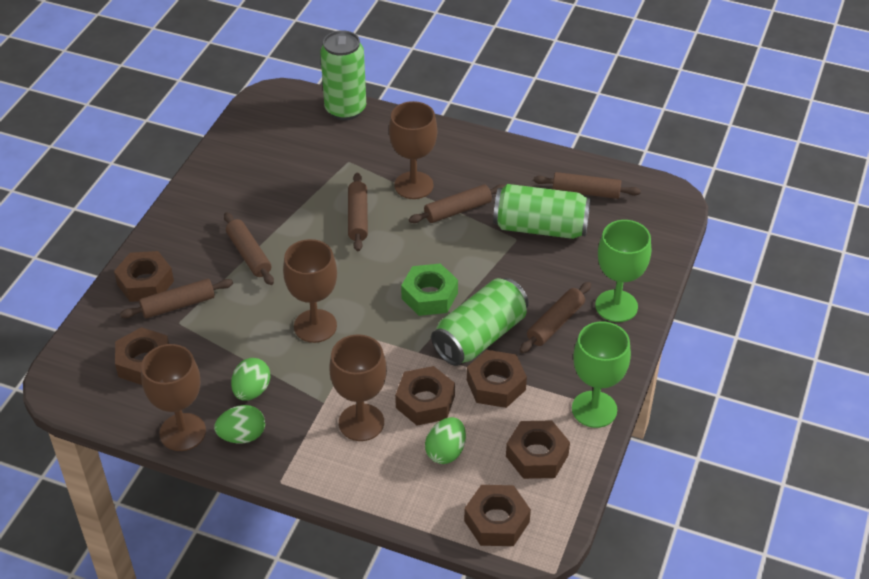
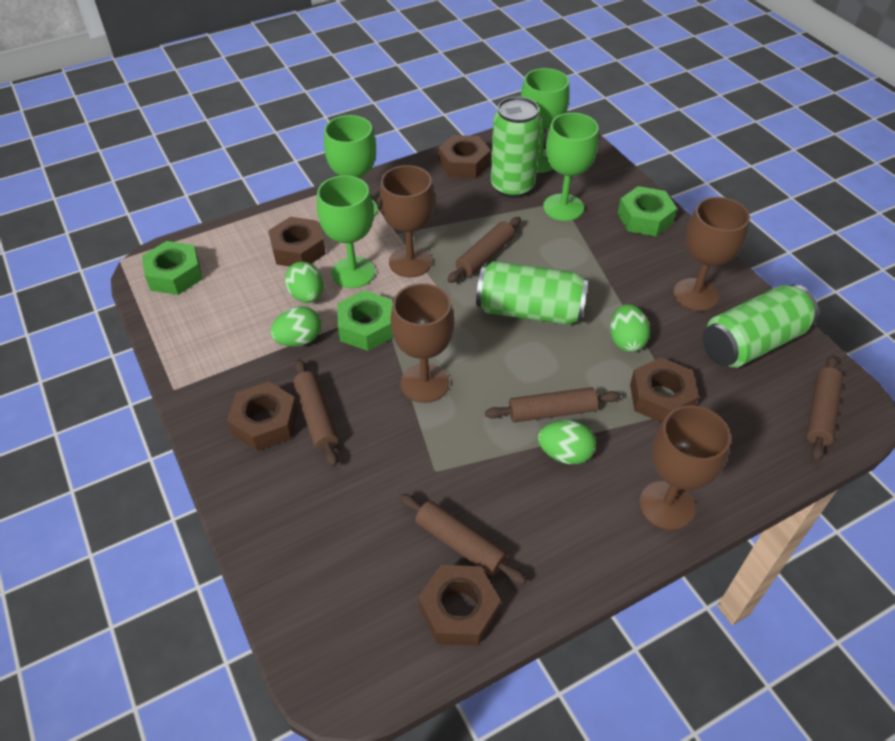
brown nut: [114,251,174,302] [115,327,169,385] [395,366,455,426] [464,485,531,546] [467,350,527,408] [506,420,570,479] = 6 -> [227,382,298,451] [268,217,326,267] [418,565,501,646] [438,135,491,179] [630,357,699,423] = 5
brown rolling pin: [120,279,233,319] [224,212,274,285] [348,173,368,251] [409,184,506,223] [520,282,591,353] [534,172,641,199] = 6 -> [293,359,339,467] [399,494,527,585] [448,217,521,283] [485,387,621,422] [806,355,843,461] = 5
green egg: [214,405,265,444] [231,358,270,401] [425,417,466,464] = 3 -> [270,306,321,347] [285,261,323,303] [538,420,596,464] [610,304,650,352] = 4
green goblet: [572,322,631,428] [595,220,651,322] = 2 -> [317,175,375,288] [324,115,378,217] [521,68,570,173] [543,113,599,221] = 4
green nut: [401,263,458,316] = 1 -> [142,241,203,295] [337,290,394,351] [618,186,677,236] = 3

